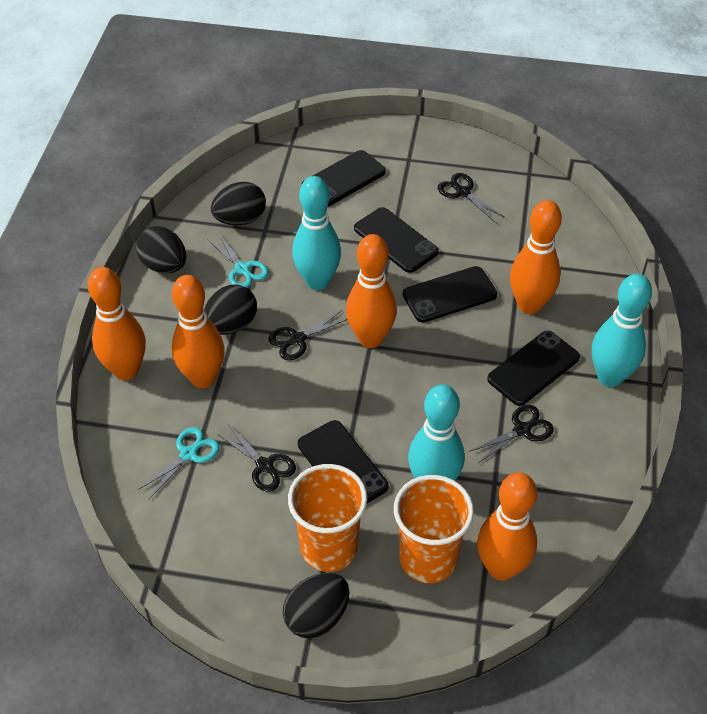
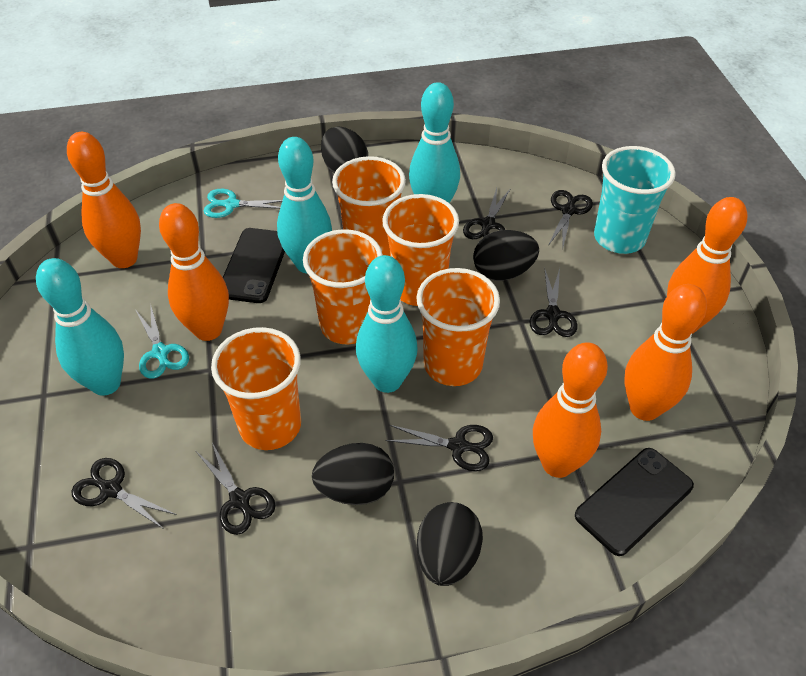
black phone: [298,420,388,503] [302,150,386,207] [354,207,439,273] [403,266,497,323] [487,331,580,406] = 5 -> [223,228,285,303] [575,448,694,556] = 2
black scissors: [217,424,296,492] [268,310,348,360] [438,173,504,222] [469,405,554,463] = 4 -> [71,458,177,529] [197,443,276,535] [385,425,493,471] [463,188,511,239] [529,267,578,337] [548,190,593,246] = 6
orange cup: [288,464,367,572] [394,475,474,583] = 2 -> [211,327,301,450] [303,229,383,344] [332,156,406,256] [382,194,459,306] [416,268,500,386] = 5
turquoise bowling pin: [292,176,341,290] [408,384,464,481] [592,274,652,387] = 3 -> [36,258,124,396] [277,137,332,273] [356,255,418,393] [409,82,460,203] = 4
turquoise cup: none = 0 -> [594,146,676,254] = 1

